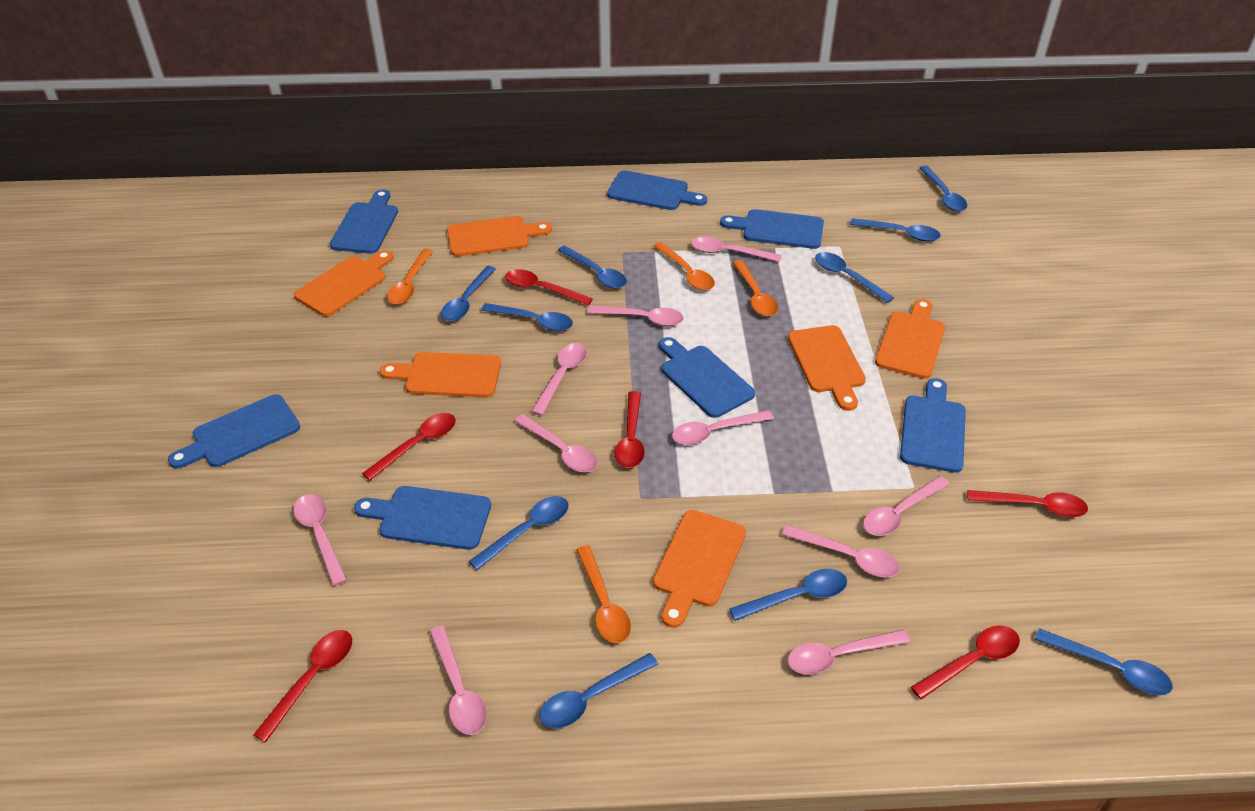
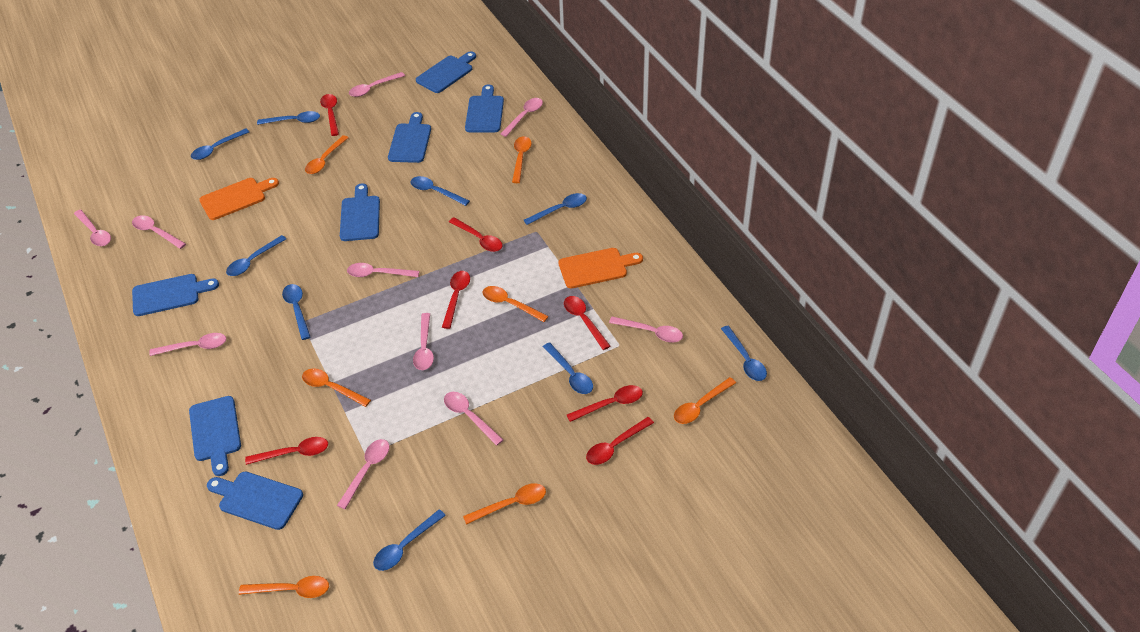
blue spoon: [441,266,496,321] [469,496,569,570] [481,303,573,331] [539,653,658,728] [558,245,627,289] [729,569,847,621] [815,252,894,303] [850,218,941,241] [919,166,967,211] [1035,628,1173,695] = 10 -> [191,128,249,160] [226,235,286,276] [257,111,320,125] [282,284,310,340] [373,509,446,571] [411,176,470,206] [524,193,587,225] [543,342,593,394] [721,326,767,381] = 9
orange cutting board: [294,250,394,316] [380,352,501,398] [447,216,552,256] [653,510,746,628] [788,325,866,411] [875,299,945,379] = 6 -> [199,178,279,220] [559,248,643,288] = 2
orange spoon: [387,249,433,304] [576,545,631,643] [654,242,715,291] [733,260,778,317] = 4 -> [239,576,329,598] [302,368,371,407] [305,135,348,174] [463,483,546,525] [483,286,549,322] [512,136,531,183] [674,377,736,424] = 7
red spoon: [253,630,352,743] [362,413,456,481] [505,269,593,305] [615,391,645,468] [911,625,1020,700] [967,490,1088,517] = 6 -> [245,437,328,465] [320,94,339,136] [442,271,470,329] [449,217,503,252] [564,296,611,350] [567,385,643,422] [586,417,654,465] = 7

